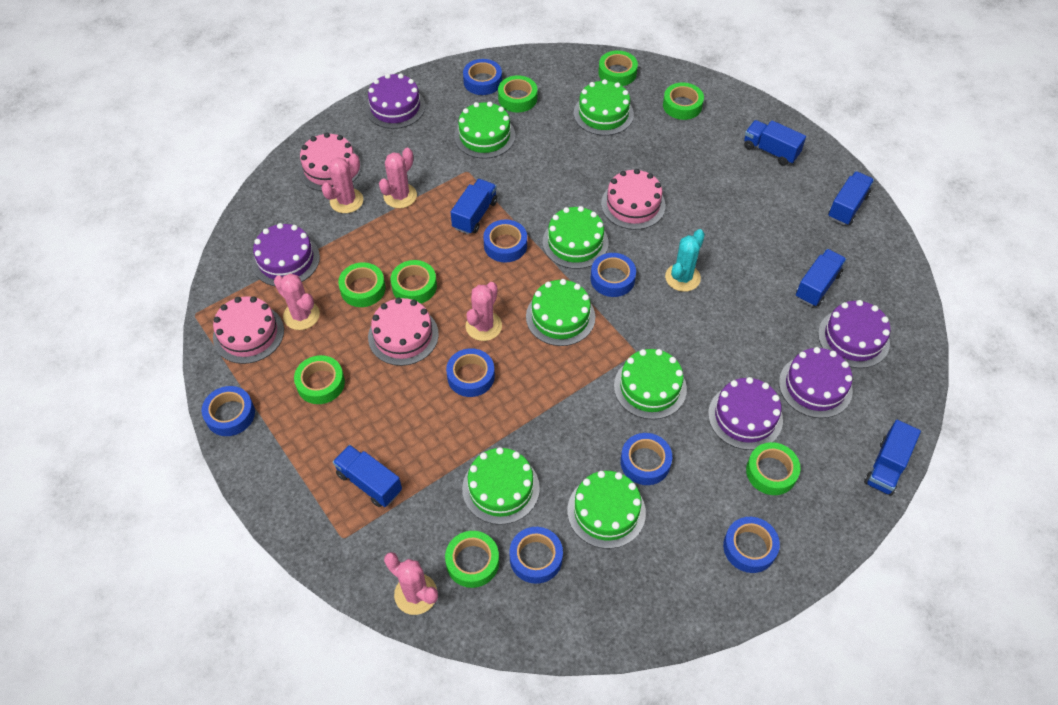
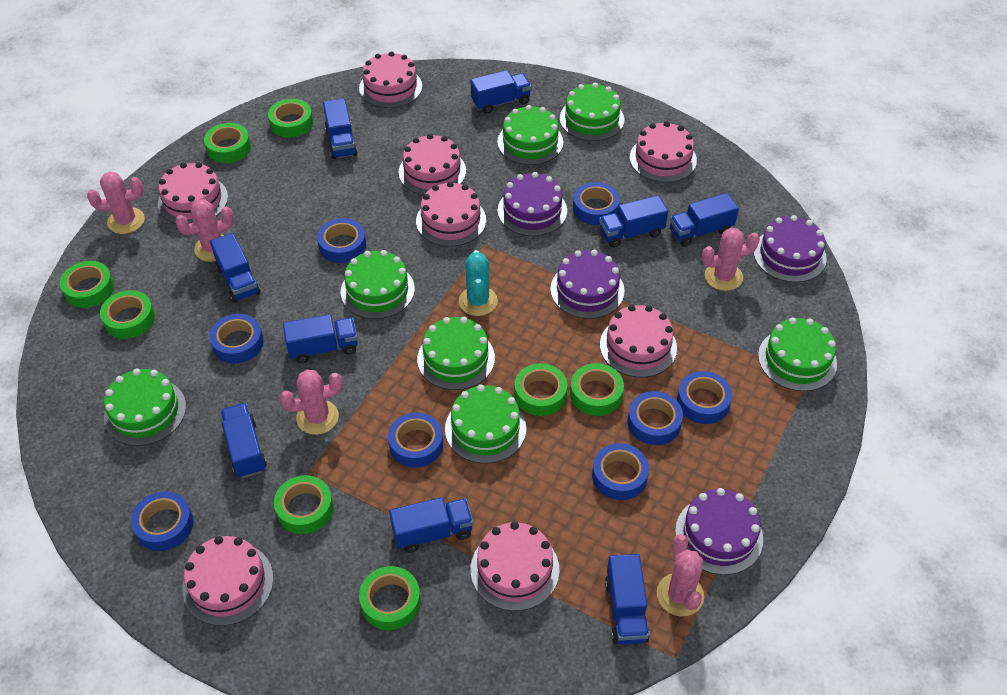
blue truck: [333,445,402,507] [451,179,497,235] [744,120,806,166] [796,249,846,307] [828,171,874,225] [864,420,921,496] = 6 -> [210,233,260,303] [220,403,267,478] [283,314,358,363] [323,98,358,159] [389,497,473,553] [471,70,531,114] [599,195,668,248] [605,554,650,645] [670,193,739,247] = 9
pink cake: [213,296,284,364] [298,133,361,191] [368,298,439,366] [601,169,666,230] = 4 -> [158,162,228,224] [182,536,273,626] [359,51,422,108] [399,134,466,195] [416,181,486,247] [471,522,560,611] [600,305,677,377] [630,121,697,183] = 8
purple cake: [252,223,320,286] [365,74,425,129] [708,377,783,450] [779,347,853,418] [818,300,891,368] = 5 -> [498,172,567,236] [550,250,625,319] [675,488,763,575] [754,215,827,283] = 4

